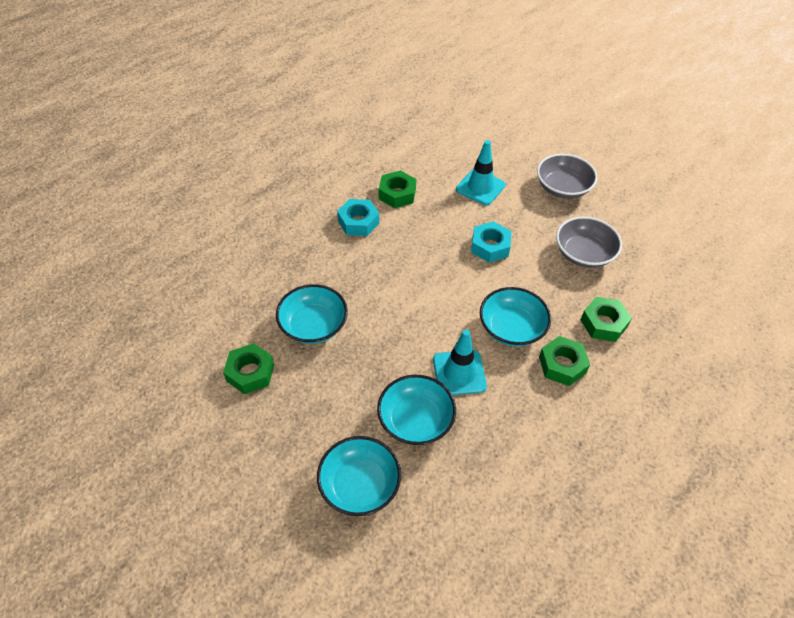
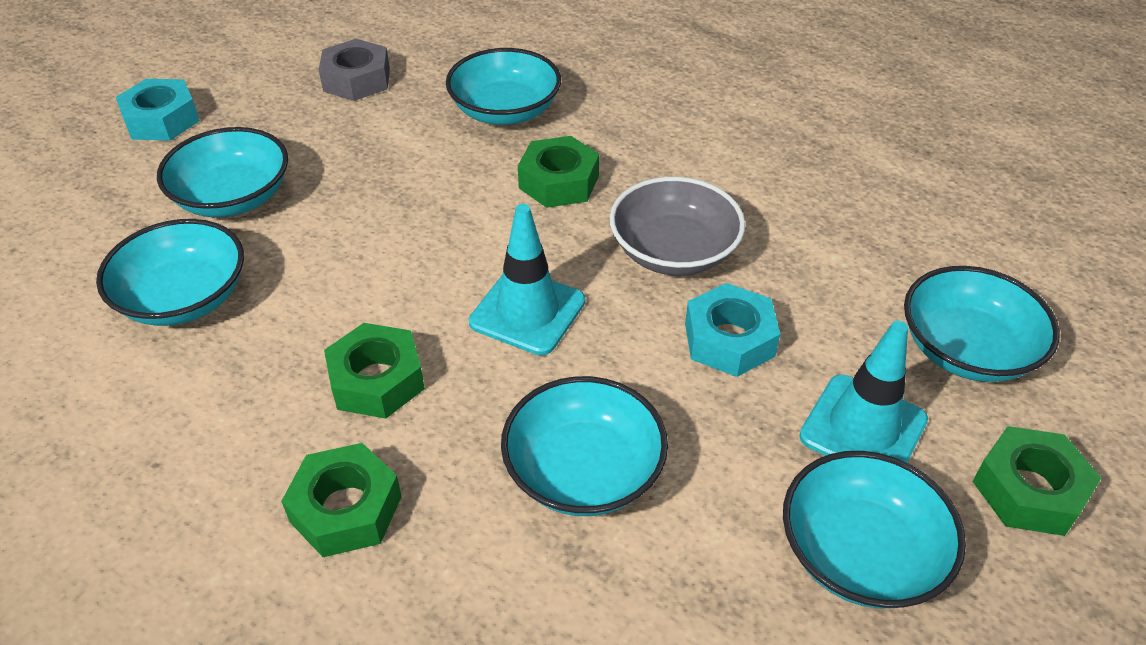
grey bowl: [537,154,597,199] [556,216,622,268] = 2 -> [610,177,745,276] = 1
grey nut: none = 0 -> [319,39,390,101] = 1
turquoise bowl: [276,284,348,344] [317,436,401,516] [377,375,456,445] [480,287,551,347] = 4 -> [96,219,244,326] [157,127,288,217] [446,48,561,125] [501,376,668,516] [783,451,966,609] [904,266,1060,382] = 6

